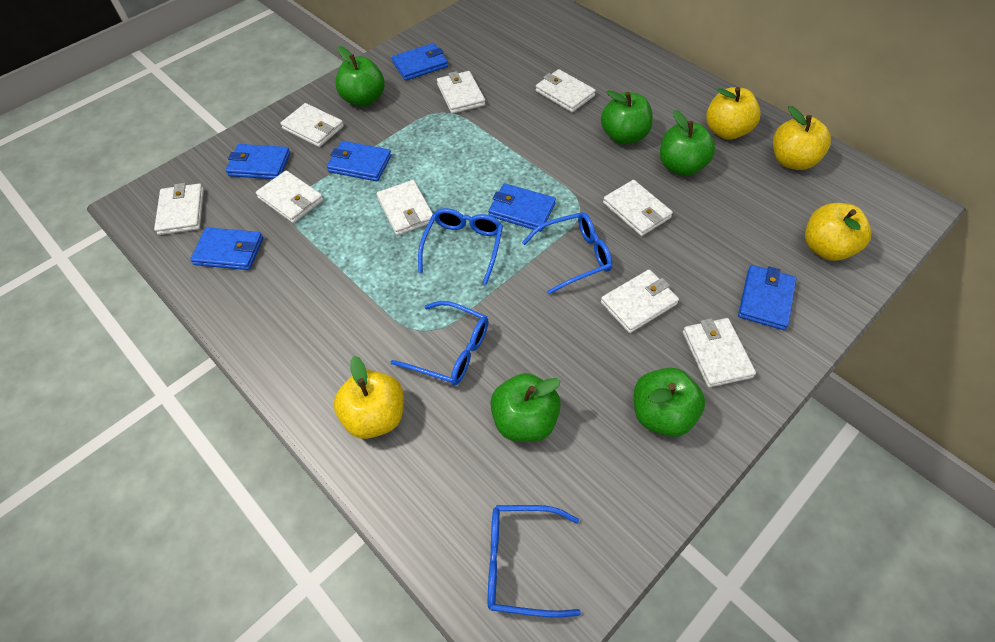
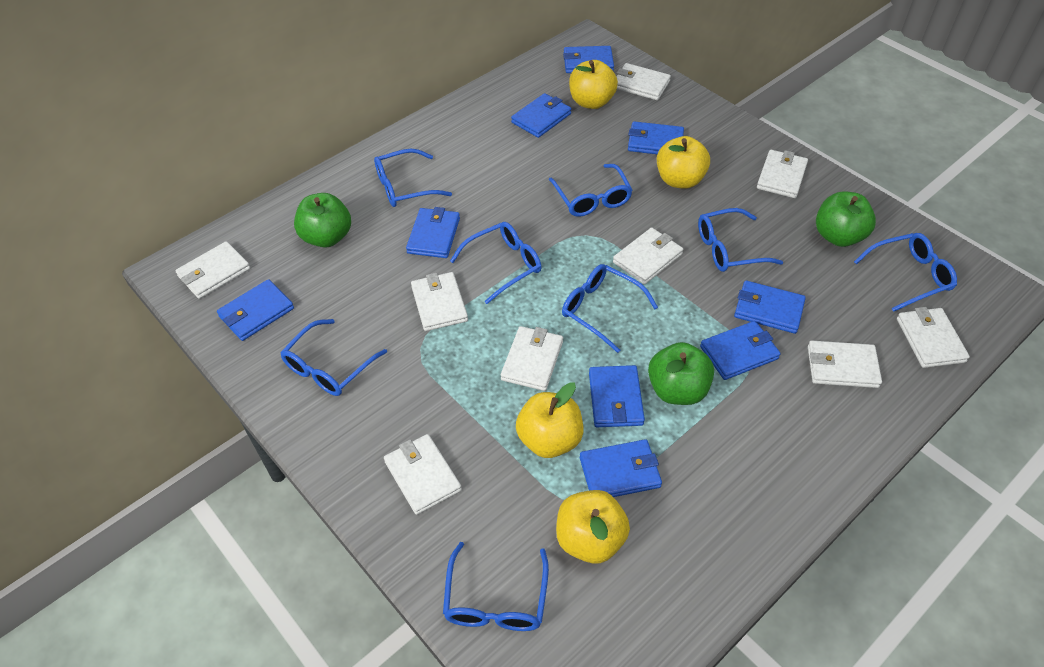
blue glasses: [391,301,488,385] [418,208,503,285] [488,505,581,618] [522,212,612,294] = 4 -> [280,319,387,396] [374,149,452,207] [443,542,549,631] [450,222,541,304] [549,164,633,217] [562,264,658,353] [698,208,783,272] [854,233,957,312] = 8
blue wallet: [190,227,263,270] [226,144,290,179] [327,141,391,181] [392,43,448,81] [488,183,556,232] [738,265,796,330] = 6 -> [217,279,294,341] [406,207,460,258] [511,93,571,138] [563,46,614,73] [580,439,662,497] [589,365,645,427] [628,121,684,154] [700,321,781,380] [734,280,806,334] = 9
green apple: [335,46,385,107] [490,373,561,442] [601,90,653,144] [634,368,705,437] [660,110,715,176] = 5 -> [294,193,351,248] [648,342,714,405] [816,192,876,247] = 3

